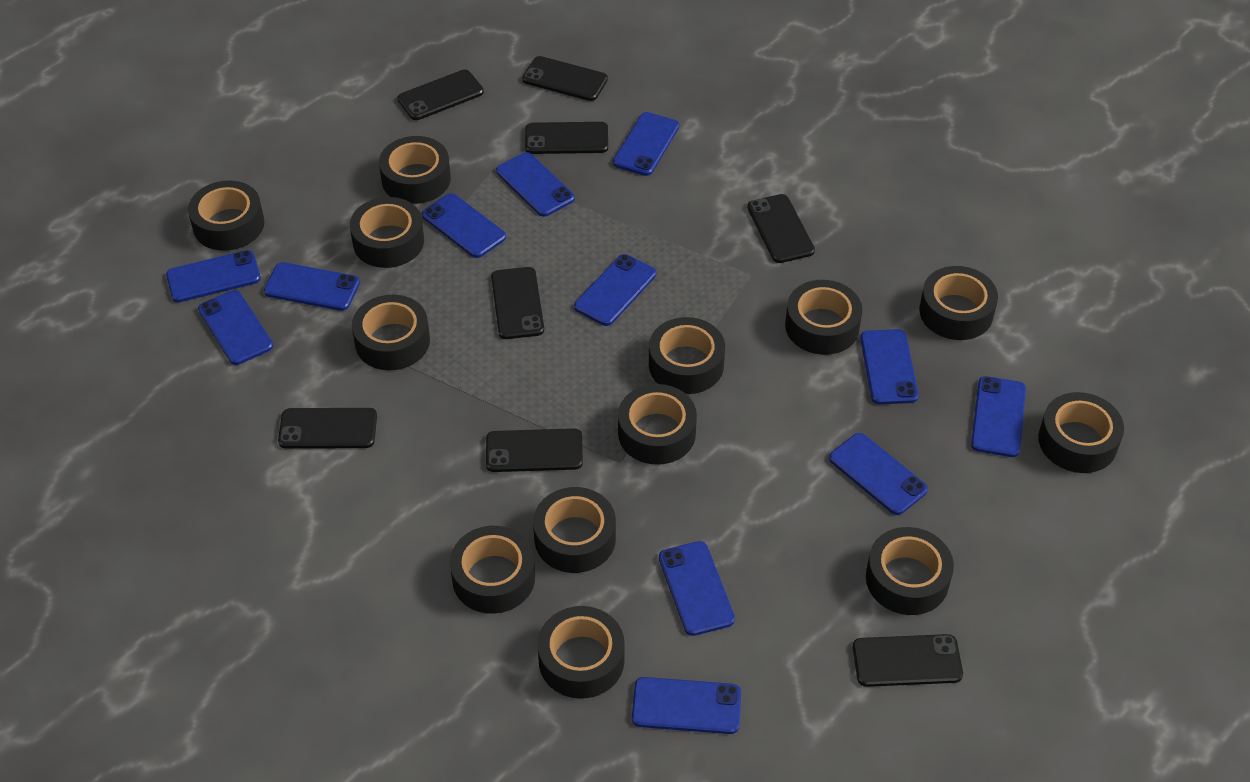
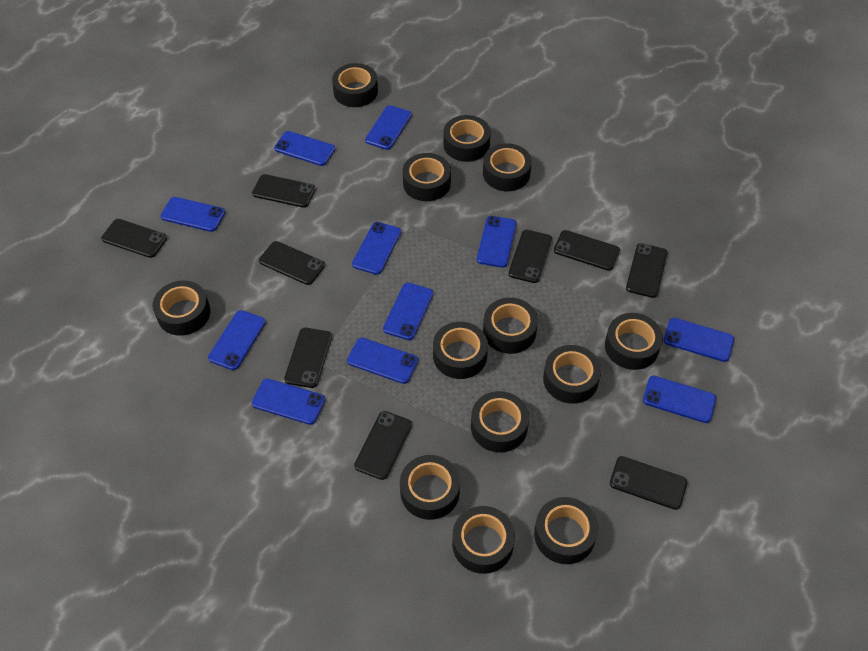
black phone: [278,408,377,449] [397,70,484,120] [486,428,583,472] [491,267,544,339] [522,56,608,101] [525,122,608,154] [747,194,815,263] [852,634,963,687] = 8 -> [101,219,167,258] [252,174,315,208] [259,241,325,285] [284,328,332,388] [354,411,412,480] [508,230,552,283] [554,230,620,271] [610,456,687,510] [626,243,668,298] = 9
blue phone: [166,250,261,302] [198,290,273,365] [264,262,360,311] [422,193,506,258] [496,152,575,217] [574,254,656,326] [613,112,679,176] [632,677,741,734] [659,541,735,636] [829,433,928,515] [860,329,919,404] [971,376,1026,457] = 12 -> [160,197,225,232] [208,310,266,370] [252,379,325,425] [274,131,335,166] [347,338,418,384] [352,222,401,275] [365,105,412,150] [383,283,433,340] [477,216,517,268] [643,376,716,423] [664,318,734,362] = 11

